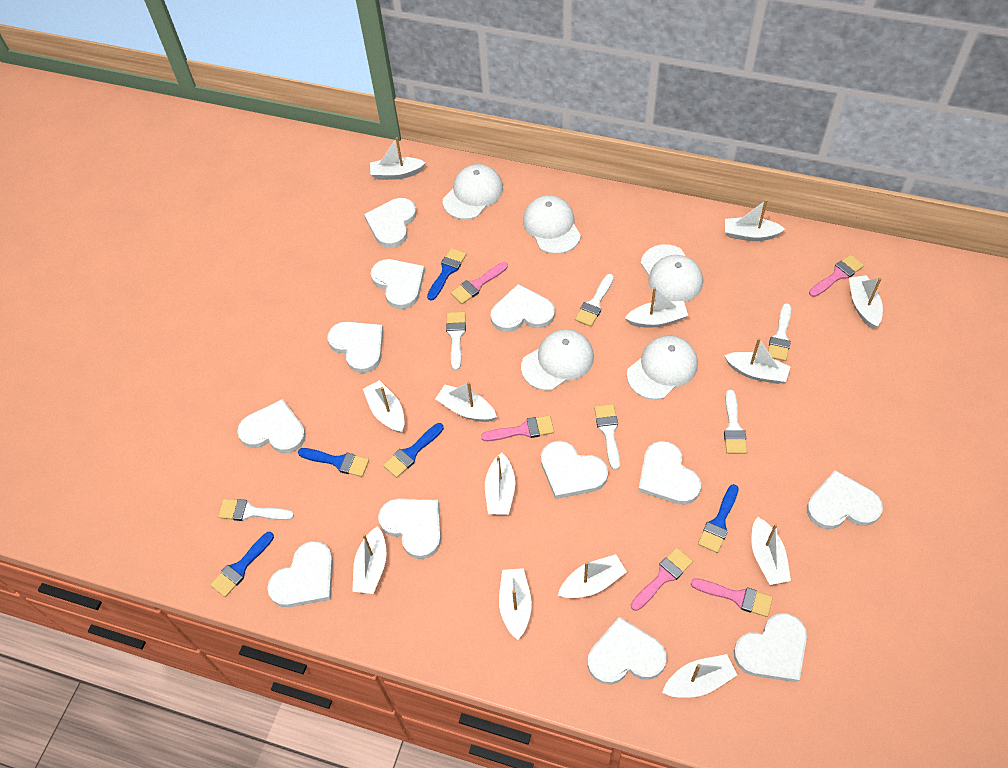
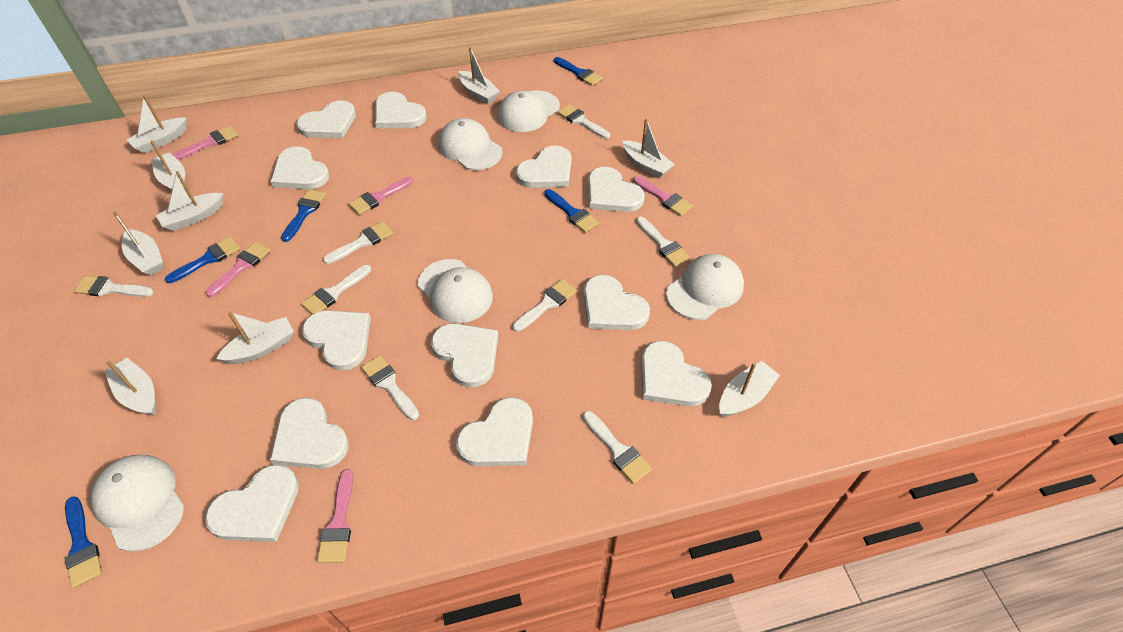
white boat: [352,526,387,594] [363,380,404,433] [370,137,426,180] [435,382,497,422] [485,453,515,515] [499,568,532,640] [558,554,627,598] [625,287,688,328] [662,654,737,698] [725,200,785,241] [725,338,790,384] [751,517,791,585] [849,275,883,329] = 13 -> [105,358,156,416] [113,211,163,275] [127,94,187,153] [150,140,185,190] [156,171,223,231] [216,312,294,364] [458,47,500,104] [623,118,675,178] [719,361,780,417] = 9
white brush: [218,499,294,521] [446,312,466,370] [575,274,614,327] [594,404,620,470] [724,390,747,454] [768,303,791,361] = 6 -> [74,276,154,297] [301,265,371,314] [323,221,393,264] [361,355,419,420] [513,279,577,332] [558,104,610,139] [583,411,652,484] [636,217,690,267] = 8

